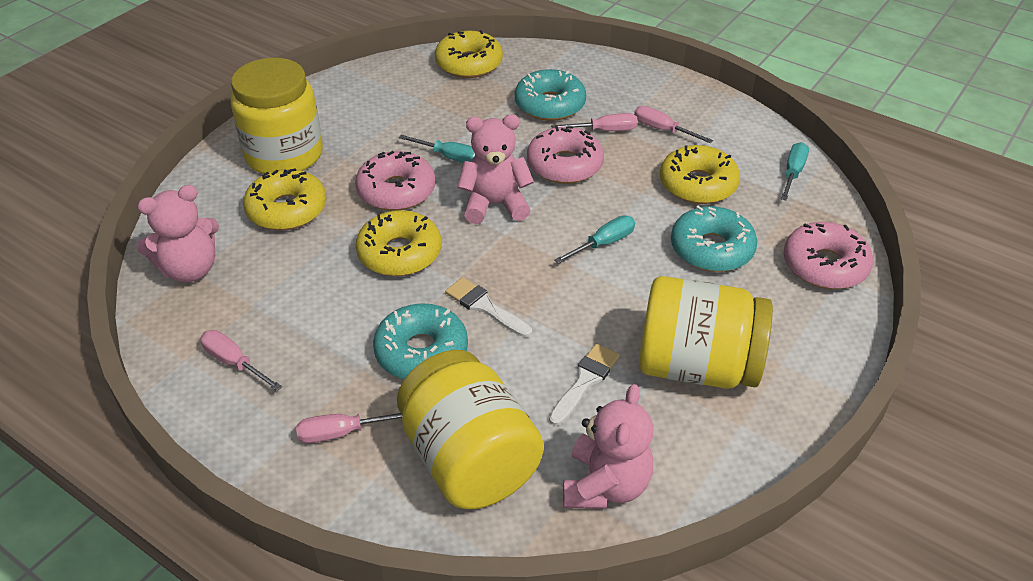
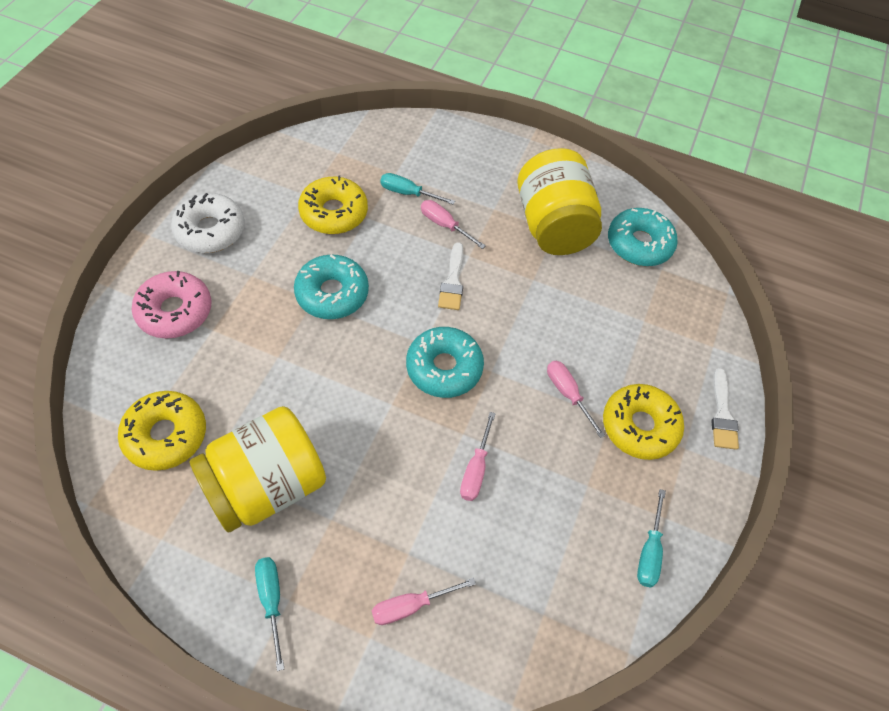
pink donut: [355,151,435,211] [527,126,604,184] [784,222,873,289] = 3 -> [132,271,212,339] = 1
pink teddy bear: [137,185,219,282] [457,114,534,224] [563,384,653,509] = 3 -> none = 0
white donut: none = 0 -> [171,193,245,253] = 1
yellow donut: [243,168,326,230] [356,210,441,276] [435,30,503,78] [660,145,740,204] = 4 -> [118,391,206,471] [298,176,368,234] [603,384,684,460] = 3
yellow jar: [231,58,323,174] [397,350,544,509] [639,276,773,389] = 3 -> [189,406,326,533] [517,148,602,255] = 2

